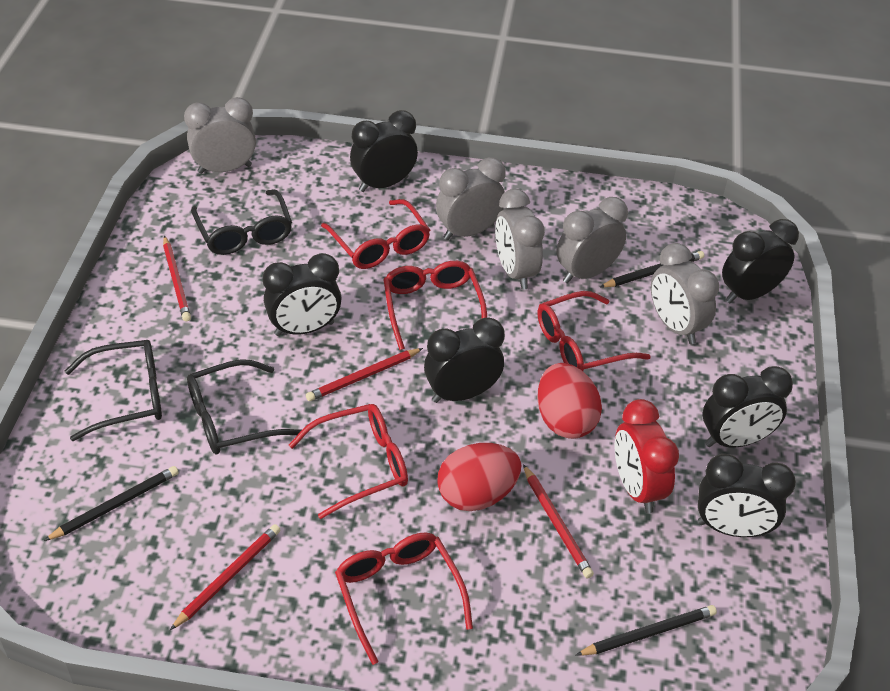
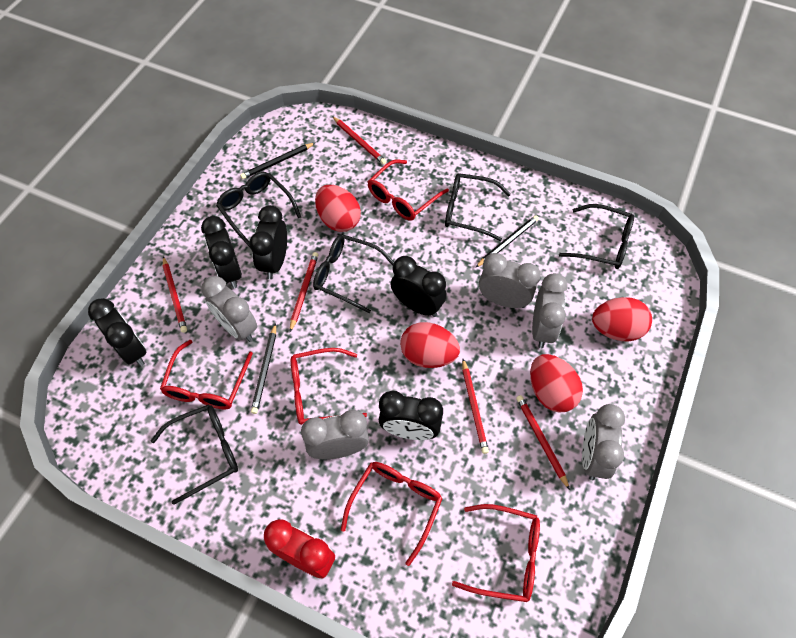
black clock: [263,253,342,336] [350,110,418,192] [424,317,505,403] [698,454,796,537] [703,366,793,448] [722,219,799,304] = 6 -> [88,298,147,366] [201,216,242,289] [249,205,287,279] [379,390,443,440] [391,256,447,317] = 5
black glasses: [65,340,162,441] [187,359,302,454] [191,190,292,255] = 3 -> [151,404,238,505] [216,172,301,247] [313,235,394,313] [445,173,511,241] [559,204,634,269] = 5
red egg: [437,443,521,511] [537,363,602,439] = 2 -> [315,185,361,232] [400,322,460,368] [530,354,583,413] [592,297,652,341] = 4
red pencil: [163,236,191,321] [170,524,280,630] [306,348,423,401] [523,464,594,579] = 4 -> [163,256,187,333] [290,252,318,332] [332,116,386,165] [462,359,489,454] [516,395,570,490] = 5

